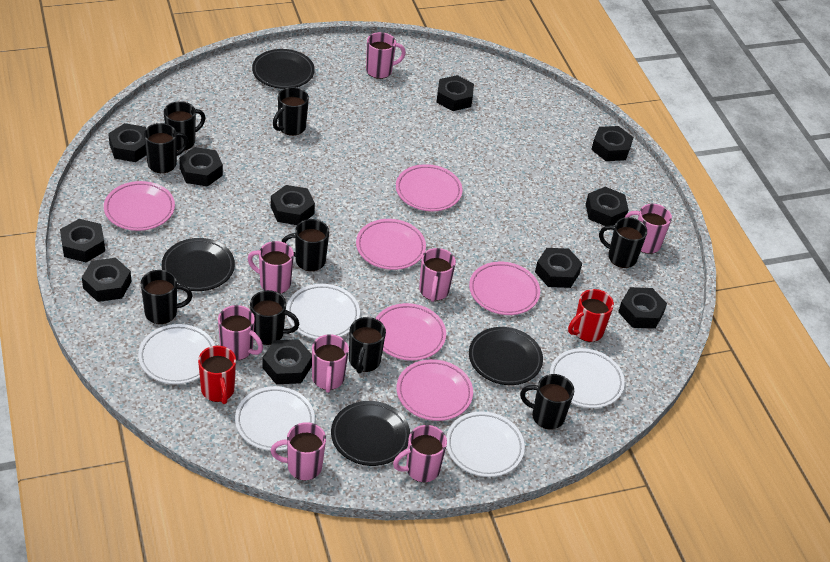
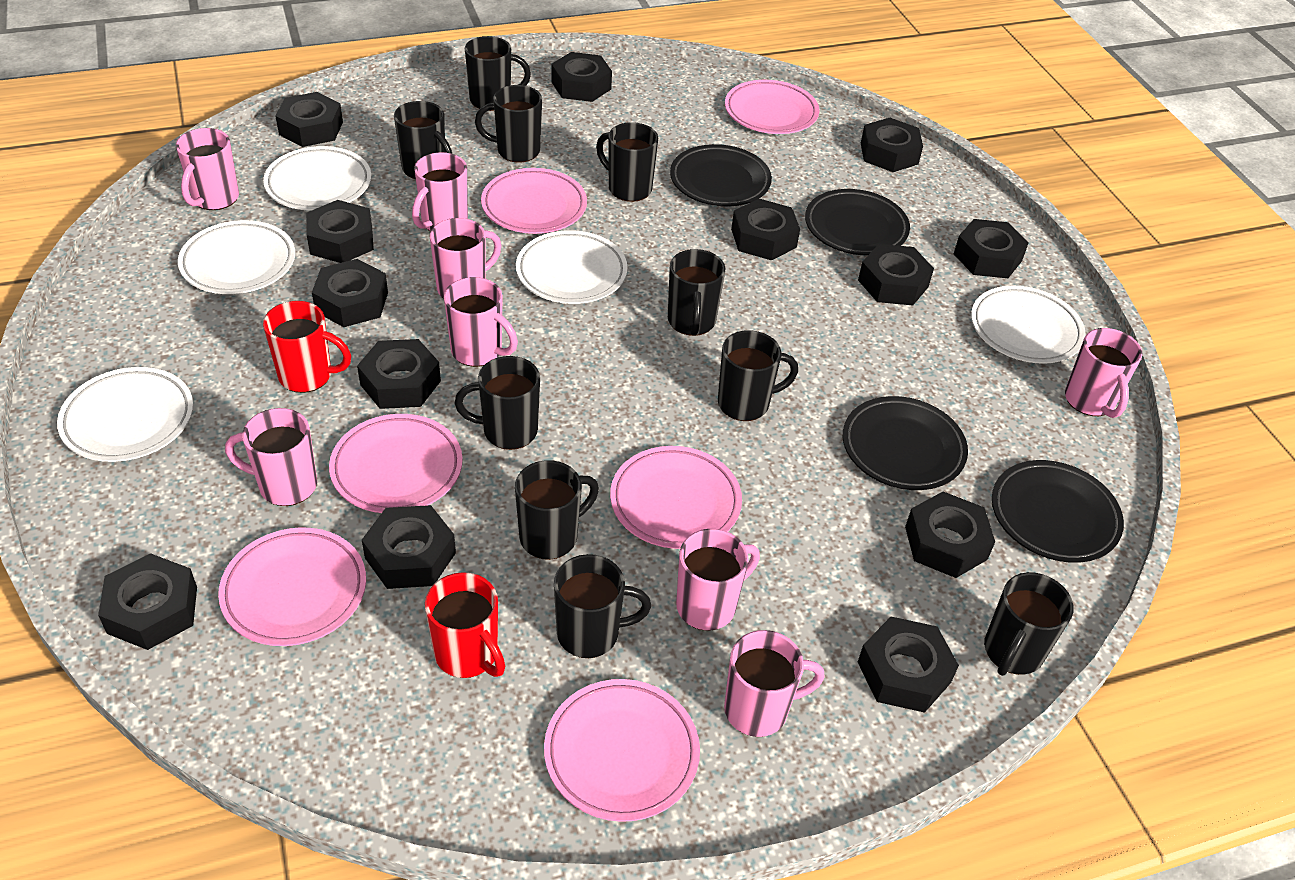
black mug: [141,270,192,324] [144,123,188,173] [164,101,206,151] [250,290,299,345] [273,87,309,136] [281,219,329,271] [349,317,386,374] [520,374,574,429] [599,217,647,268] = 9 -> [394,101,452,179] [455,356,540,450] [465,36,531,111] [475,85,542,163] [515,460,599,560] [554,554,651,658] [596,122,658,202] [668,249,725,336] [718,330,798,421] [984,572,1074,676] = 10
black nut: [60,219,105,262] [82,258,132,302] [108,123,146,162] [179,147,223,187] [262,339,312,384] [271,185,315,225] [436,75,474,111] [535,248,582,288] [586,187,628,226] [591,126,633,161] [618,287,667,329] = 11 -> [98,553,197,650] [276,92,343,147] [306,200,374,263] [312,259,388,327] [357,339,441,409] [362,505,456,589] [551,52,612,102] [731,199,800,260] [858,244,934,305] [858,617,959,713] [861,118,923,172] [905,491,995,578] [954,219,1029,278] = 13

